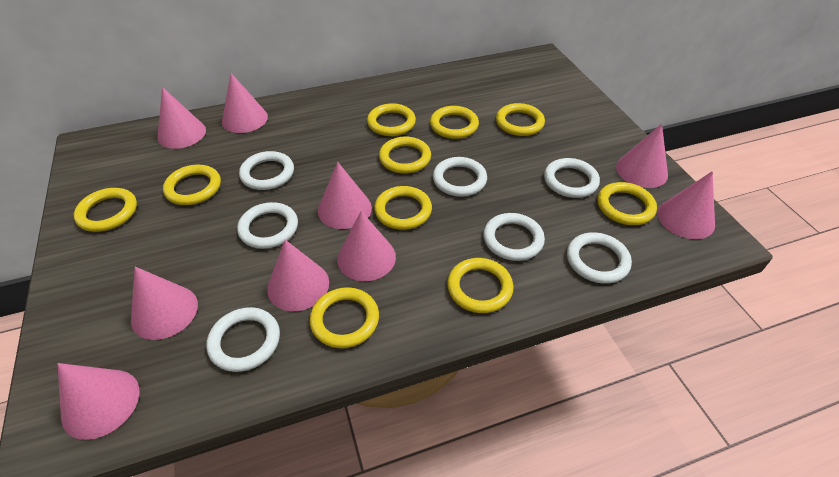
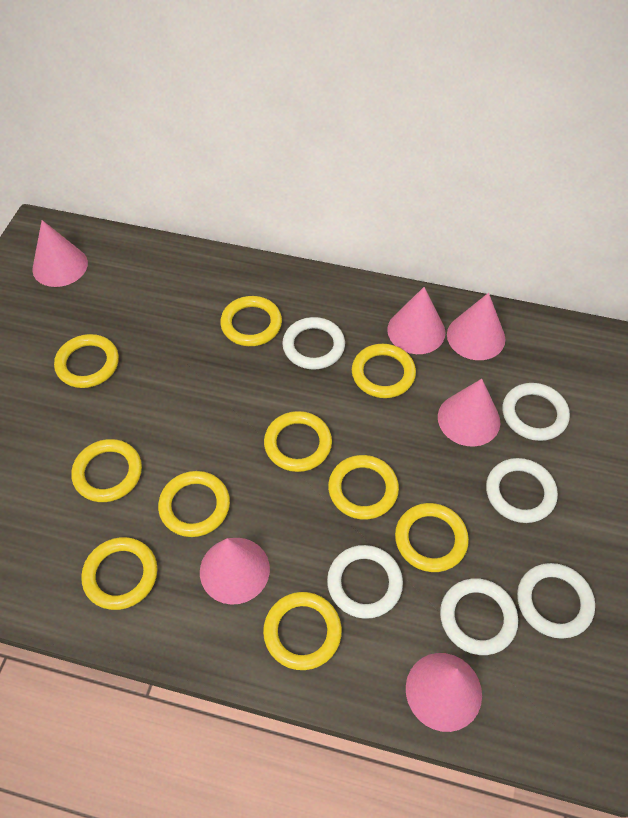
pink cone: [57,363,140,440] [131,267,198,340] [157,87,206,149] [222,73,268,133] [267,240,329,311] [318,162,372,229] [337,211,396,281] [616,124,668,188] [657,171,715,239] = 9 -> [32,220,88,287] [200,538,270,605] [387,287,446,354] [406,653,482,732] [438,379,500,447] [447,293,505,360] = 6
white ring: [206,307,280,372] [237,202,298,249] [239,151,294,190] [433,157,487,197] [483,213,545,261] [544,158,600,198] [567,232,632,284] = 7 -> [282,317,345,370] [327,545,403,619] [440,578,518,655] [486,458,558,523] [503,383,570,441] [517,563,595,639] = 6

